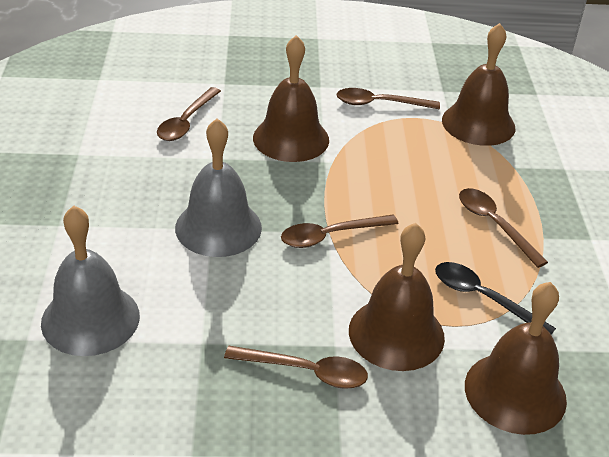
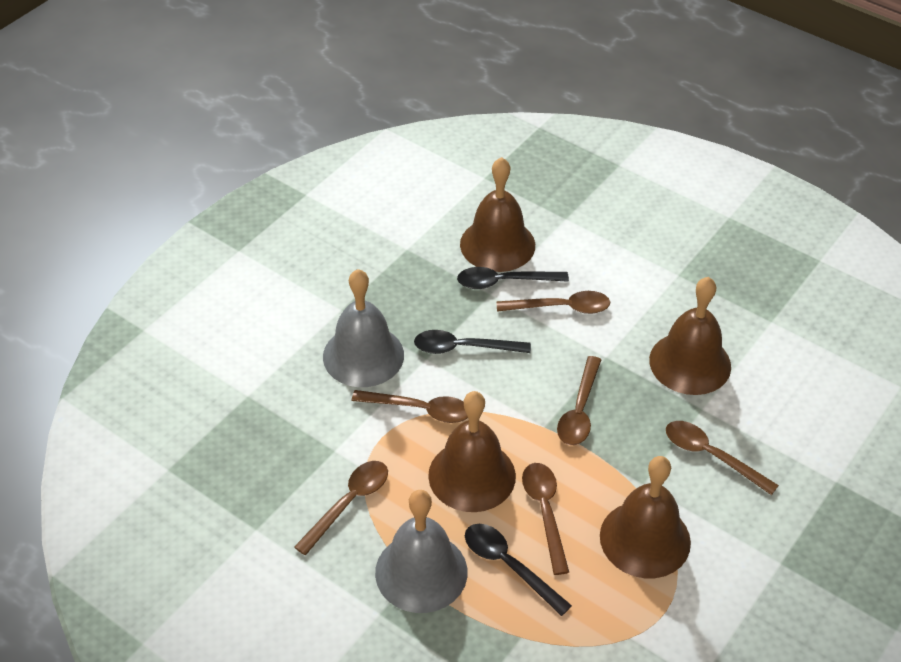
black spoon: [435,262,556,335] = 1 -> [414,330,531,354] [457,267,569,289] [465,524,572,616] = 3
brown spoon: [157,87,221,141] [224,346,368,389] [281,215,399,248] [336,88,440,109] [459,188,548,268] = 5 -> [294,461,388,555] [352,390,468,423] [496,291,610,314] [522,463,569,575] [557,356,601,445] [666,421,779,495] = 6

